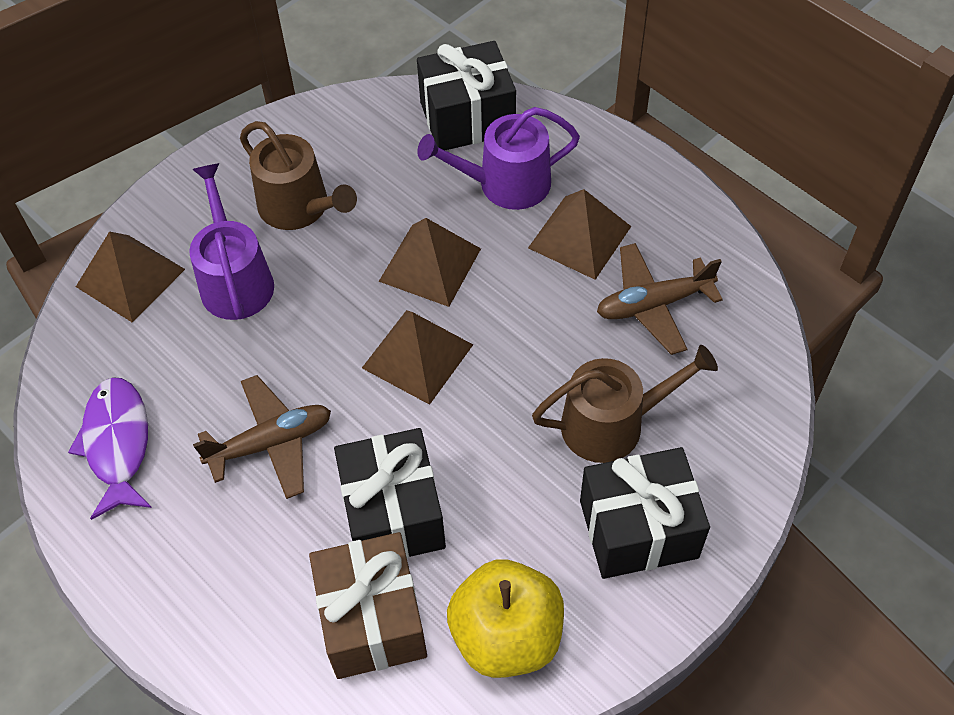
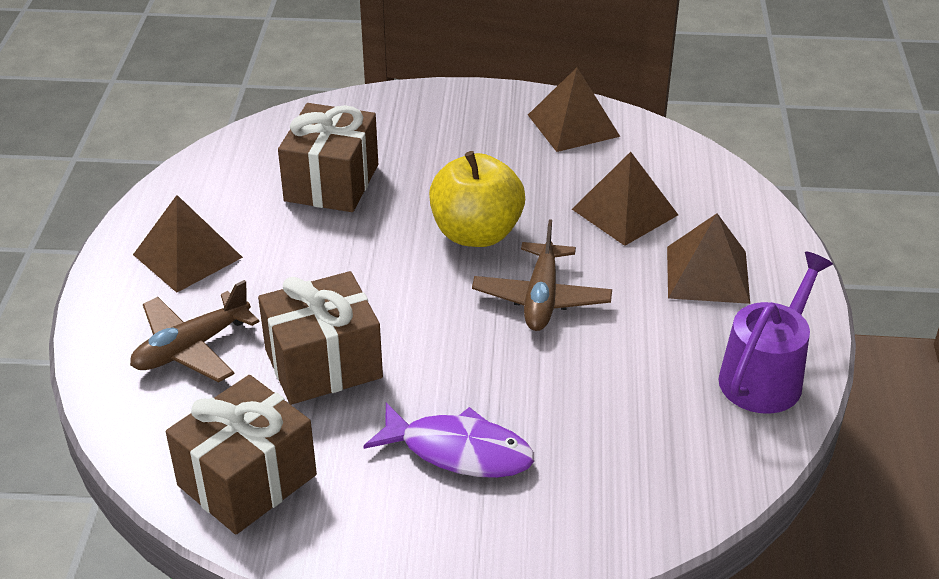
black gift: [334,428,446,558] [417,41,516,150] [580,447,710,579] = 3 -> none = 0
brown gift: [309,532,427,679] = 1 -> [166,375,317,535] [258,271,383,405] [278,103,378,212] = 3
brown watering can: [240,121,357,230] [532,345,718,463] = 2 -> none = 0
purple watering can: [189,163,274,320] [417,107,580,210] = 2 -> [719,252,833,414] = 1

